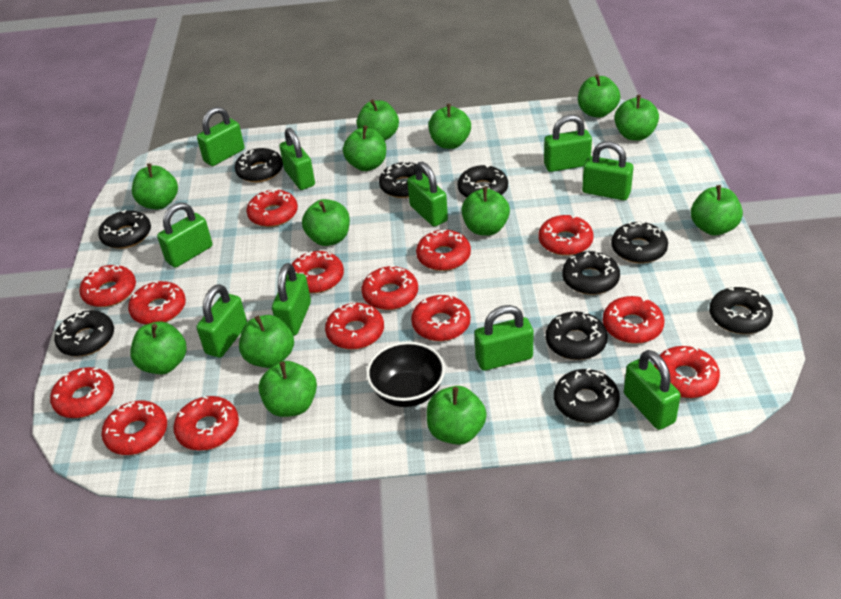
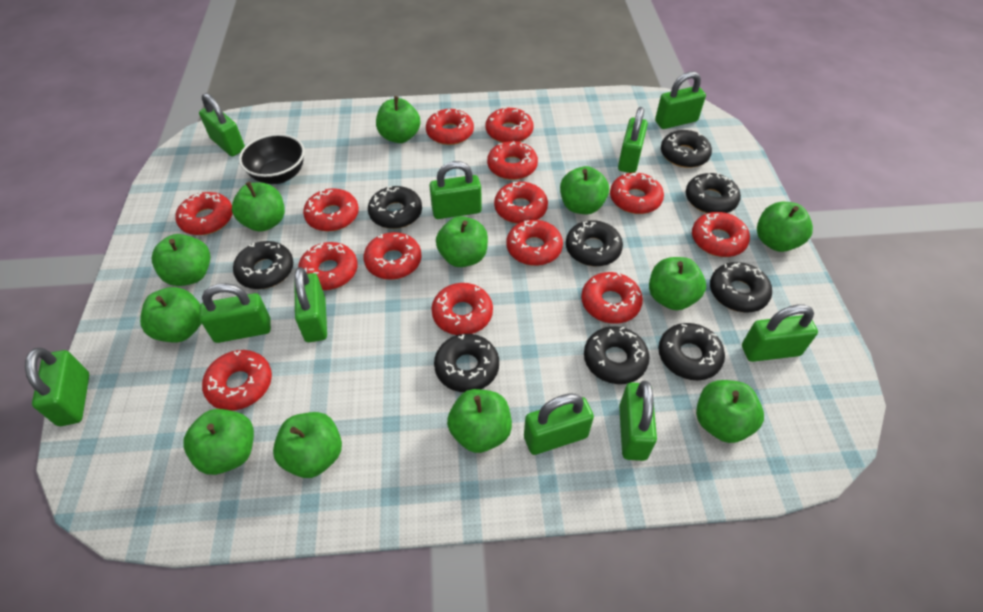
black donut: [54,310,114,356] [98,210,151,249] [235,148,283,182] [379,161,427,198] [457,165,508,198] [546,311,608,360] [554,368,620,423] [562,251,620,295] [611,221,668,263] [709,287,773,334] = 10 -> [233,241,293,289] [368,186,422,229] [434,334,499,392] [566,220,623,266] [584,326,650,384] [658,323,725,380] [661,130,712,168] [686,173,741,213] [710,262,772,312] = 9
green apple: [130,321,187,374] [132,163,178,209] [239,315,294,368] [259,361,317,417] [302,199,350,246] [343,126,386,171] [357,99,399,140] [427,386,487,445] [428,104,471,149] [461,187,510,236] [578,74,620,118] [614,95,659,140] [691,185,743,236] = 13 -> [140,287,201,343] [152,234,210,286] [183,409,254,475] [232,182,285,232] [273,412,342,478] [376,96,420,143] [436,216,488,267] [447,389,512,453] [560,166,609,214] [649,257,706,310] [696,380,764,443] [757,202,813,252] = 12

